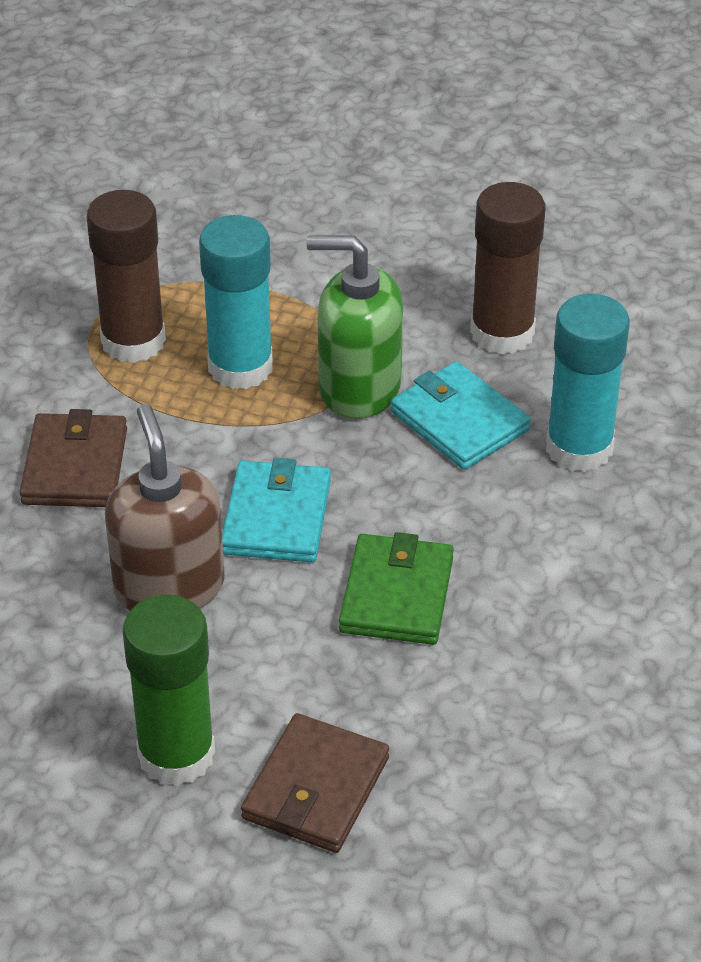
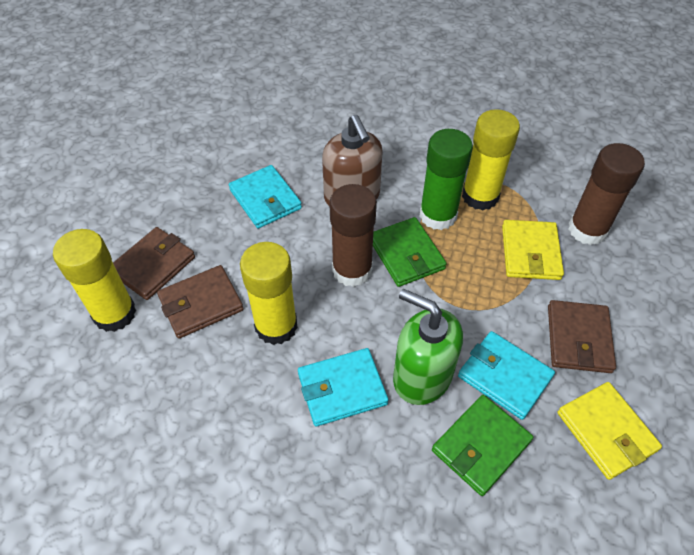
brown wallet: [20,409,127,507] [241,713,389,853] = 2 -> [113,227,195,300] [157,265,244,339] [548,300,616,373] = 3
green wallet: [339,532,454,645] = 1 -> [373,217,447,287] [432,395,533,496] = 2
turquoise glue stick: [199,215,273,389] [546,294,630,472] = 2 -> none = 0
turquoise wallet: [222,458,331,563] [391,361,531,470] = 2 -> [229,165,302,228] [298,348,388,427] [458,331,555,420] = 3
yellow glue stick: none = 0 -> [53,229,136,332] [240,242,298,345] [462,109,520,211] = 3
yellow wallet: none = 0 -> [502,220,564,280] [557,382,662,480] = 2

